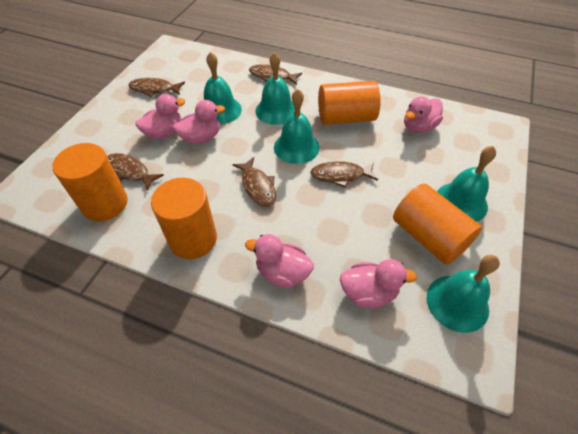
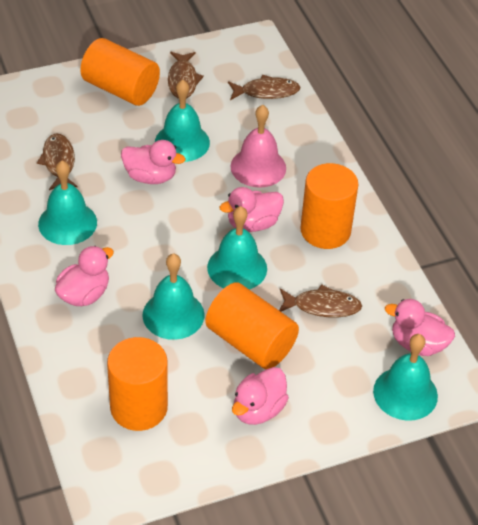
brown fish: [107,153,164,190] [129,78,185,97] [232,157,276,207] [249,64,302,85] [310,161,378,188] = 5 -> [37,134,77,190] [168,52,204,99] [228,75,300,100] [279,284,362,318] = 4
pink bell: none = 0 -> [230,105,286,188] = 1

